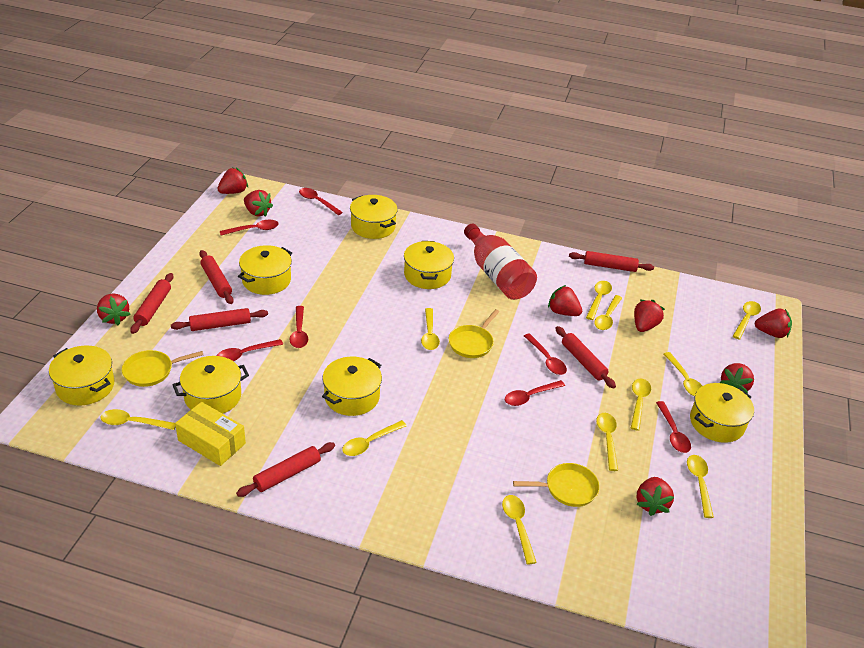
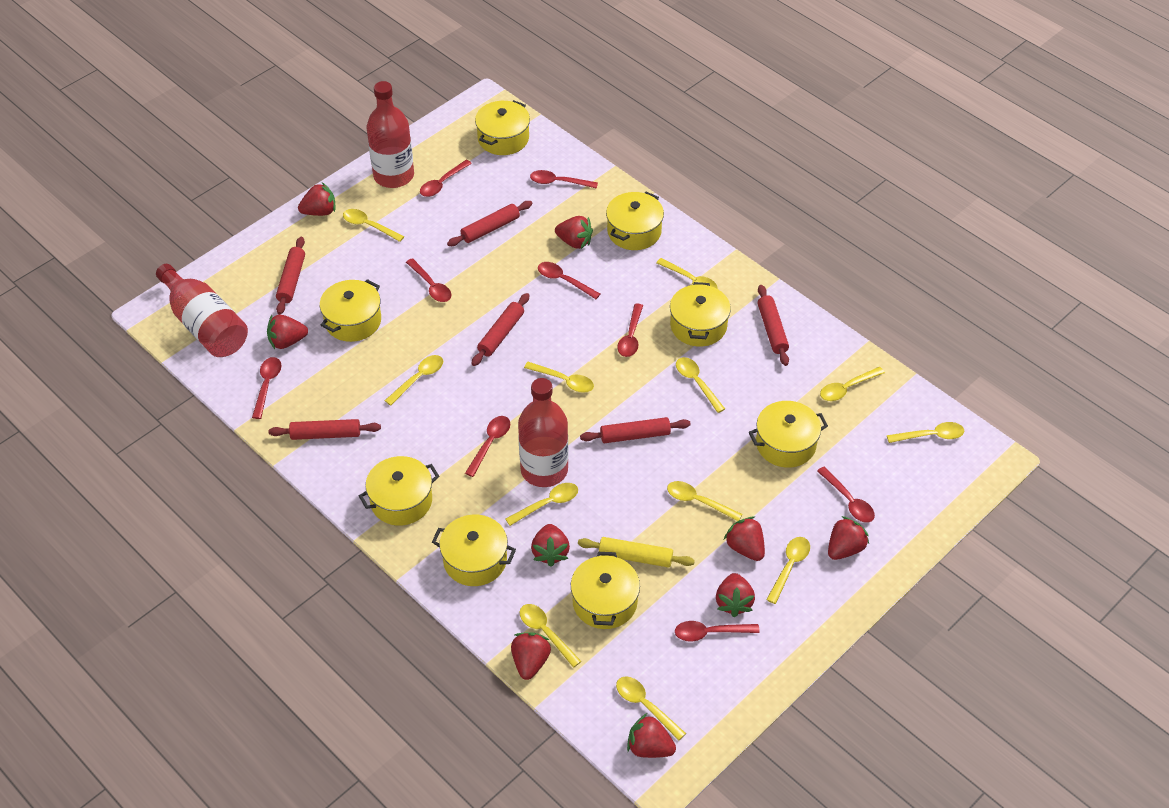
red bottle: [464,224,537,300] = 1 -> [156,264,248,357] [367,81,414,188] [518,378,568,487] = 3
red spoon: [217,339,283,361] [220,220,279,235] [289,306,308,348] [299,188,343,215] [505,380,565,406] [524,333,567,375] [656,401,691,453] = 7 -> [252,357,282,419] [406,258,451,302] [420,160,472,197] [465,416,510,477] [530,170,598,189] [538,262,600,299] [617,303,643,357] [675,621,760,642] [817,467,875,523] = 9
red strawberry: [97,293,131,325] [217,168,248,194] [244,190,273,217] [548,285,582,316] [634,300,665,332] [636,477,674,516] [719,363,754,394] [755,308,792,338] = 8 -> [267,315,308,349] [298,183,336,216] [511,632,551,680] [531,524,570,567] [555,216,593,249] [627,713,676,758] [716,573,755,617] [724,516,765,561] [828,516,869,560] = 9
yellow box: [175,402,246,466] = 1 -> none = 0
yellow pan: [122,350,203,387] [449,309,499,358] [513,463,600,507] = 3 -> none = 0
yellow pot: [49,346,114,406] [172,356,249,414] [238,245,292,295] [322,357,382,416] [350,195,398,239] [404,241,454,289] [690,383,754,443] = 7 -> [320,279,381,342] [359,456,439,526] [432,515,516,586] [475,100,530,155] [571,552,640,629] [606,192,664,250] [670,282,731,347] [749,401,828,468] = 8
yellow rolling pin: none = 0 -> [578,537,695,568] = 1
yellow spoon: [100,409,176,430] [342,420,407,456] [421,308,440,350] [502,495,537,565] [586,281,612,320] [594,295,622,330] [597,413,618,471] [631,378,651,431] [664,352,702,396] [687,455,714,518] [733,301,761,339] = 11 -> [343,209,405,242] [385,355,443,406] [505,483,578,526] [520,604,581,668] [524,362,594,393] [616,677,686,740] [656,258,718,289] [667,481,742,521] [676,357,725,413] [766,537,810,604] [820,367,885,401] [887,422,964,443] = 12

